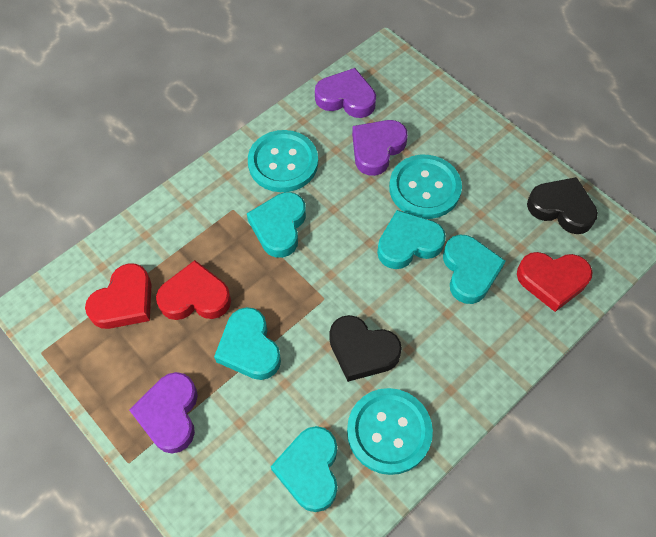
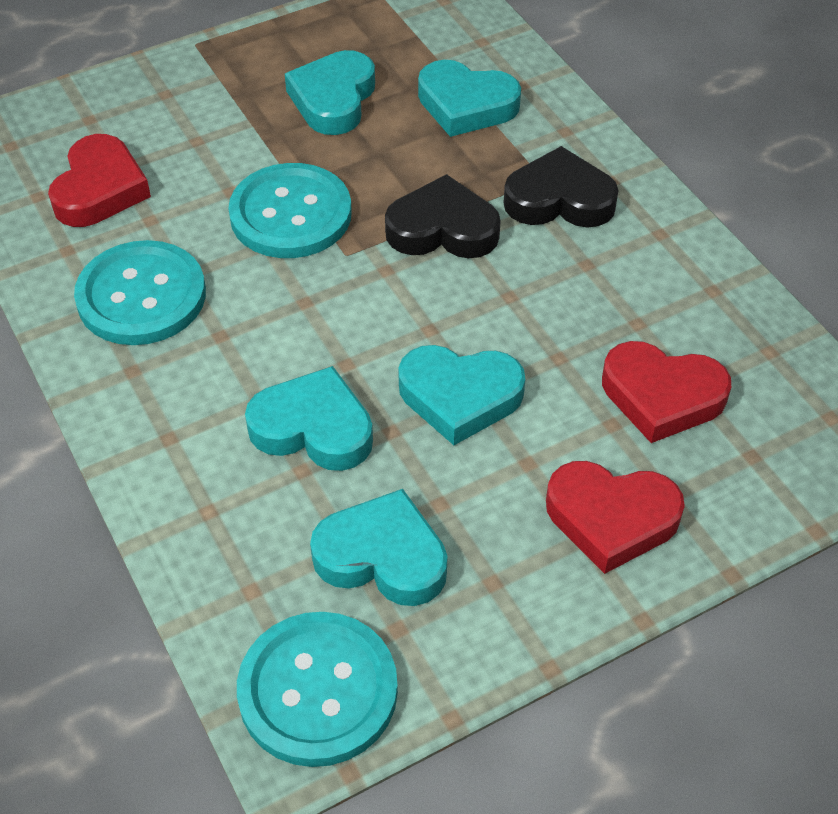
purple heart: [129,372,198,453] [315,68,376,118] [352,120,408,176] = 3 -> none = 0

